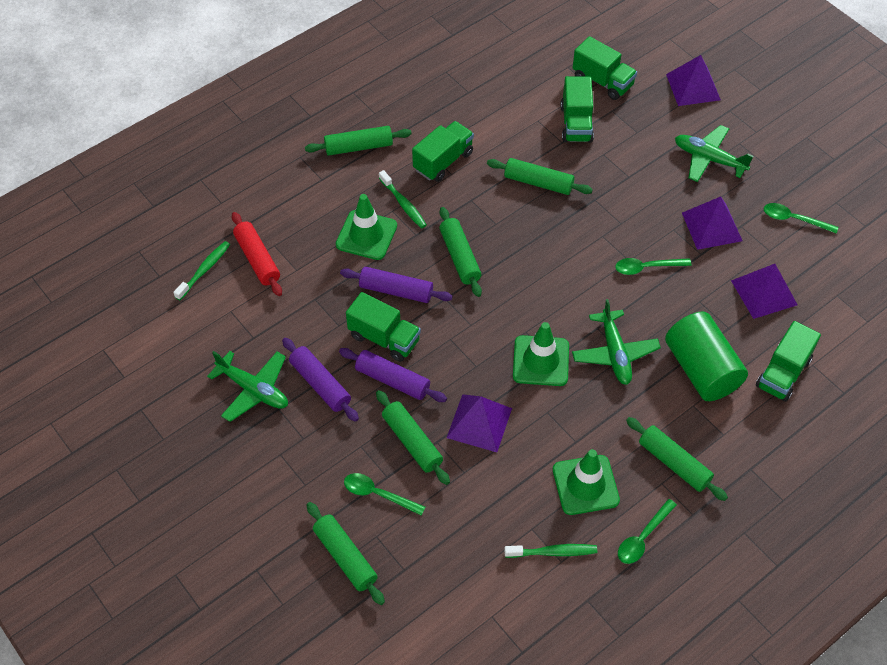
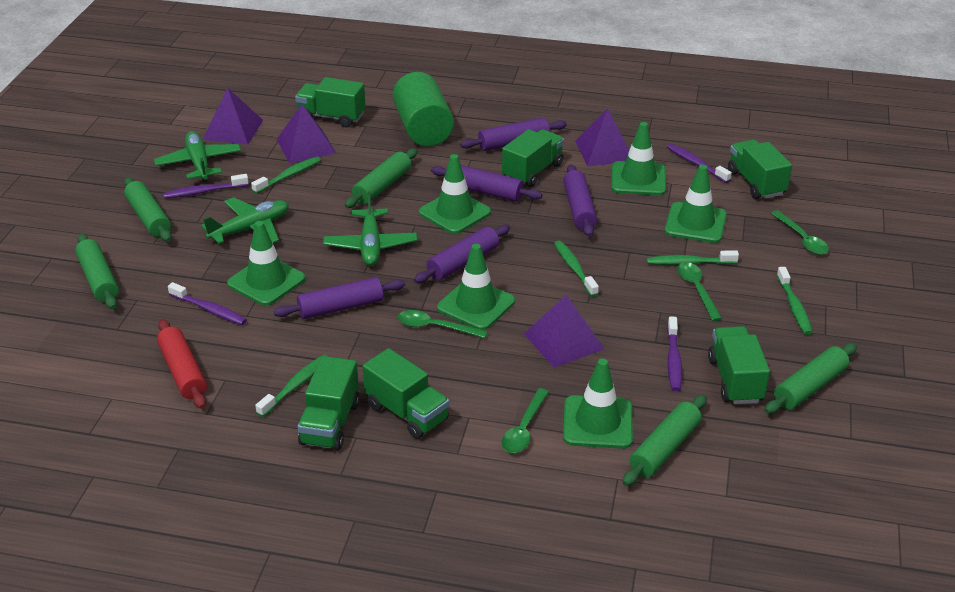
green rolling pin: [305,126,412,156] [307,502,385,605] [376,390,450,485] [439,207,482,297] [487,158,593,195] [626,417,728,501] = 6 -> [75,234,119,309] [124,177,171,242] [345,149,417,208] [623,394,707,486] [765,343,857,414] = 5
green toothbrush: [173,241,230,300] [379,170,427,229] [504,544,597,558] = 3 -> [251,156,321,194] [255,355,328,417] [554,241,599,297] [647,250,739,265] [777,267,813,335] = 5
green traffic cone: [336,194,397,260] [513,322,569,386] [553,449,620,515] = 3 -> [227,221,306,306] [419,154,491,234] [437,244,515,330] [563,359,633,449] [611,122,666,195] [665,165,727,243] = 6
green truck: [346,292,421,362] [412,121,474,182] [560,76,594,143] [573,36,637,100] [756,321,821,402] = 5 -> [295,77,366,127] [298,356,360,450] [363,348,449,439] [502,129,564,187] [708,326,770,404] [728,140,792,199] = 6
purple rolling pin: [282,338,359,422] [339,348,447,402] [340,267,453,303] = 3 -> [274,277,405,319] [414,225,510,283] [431,165,542,202] [460,118,567,151] [563,164,597,237] = 5
purple toothbrush: none = 0 -> [163,174,249,199] [168,282,247,325] [667,144,732,183] [667,316,682,391] = 4

